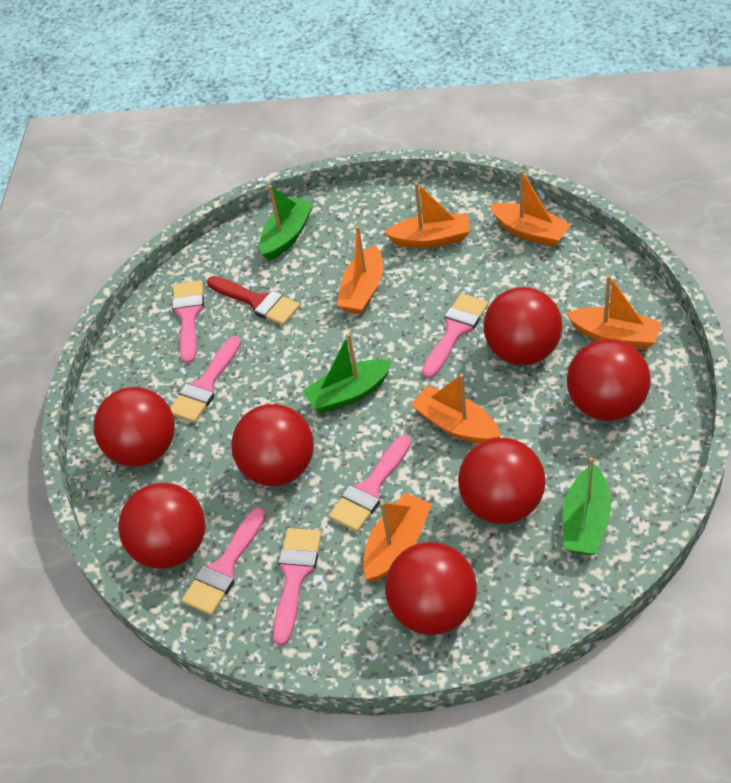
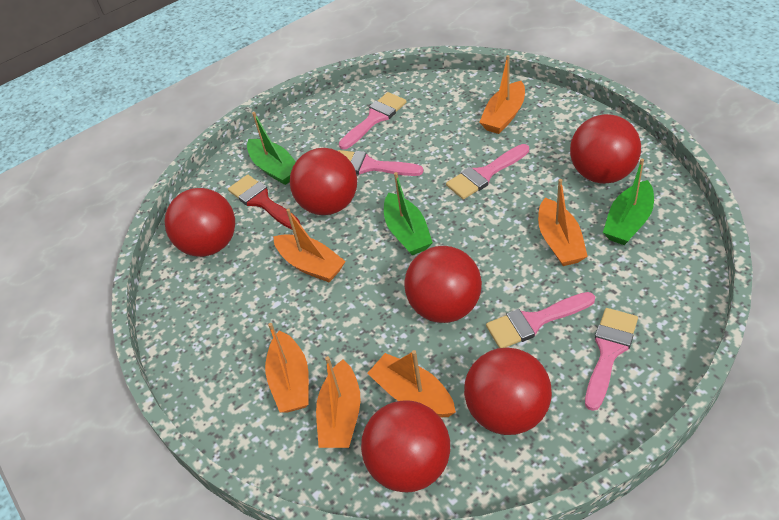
pink brush: [170,336,241,423] [172,280,204,364] [181,507,266,615] [273,528,322,646] [329,435,412,532] [422,293,488,379] = 6 -> [338,150,423,176] [339,92,406,150] [446,144,529,199] [486,292,595,348] [585,308,638,411] = 5
red ball: [93,387,175,467] [118,483,205,569] [231,404,314,486] [385,542,477,635] [458,438,545,524] [484,287,562,365] [567,339,651,421] = 7 -> [165,188,235,257] [290,148,357,215] [361,400,450,492] [405,246,482,323] [464,347,552,435] [570,114,641,184] = 6

